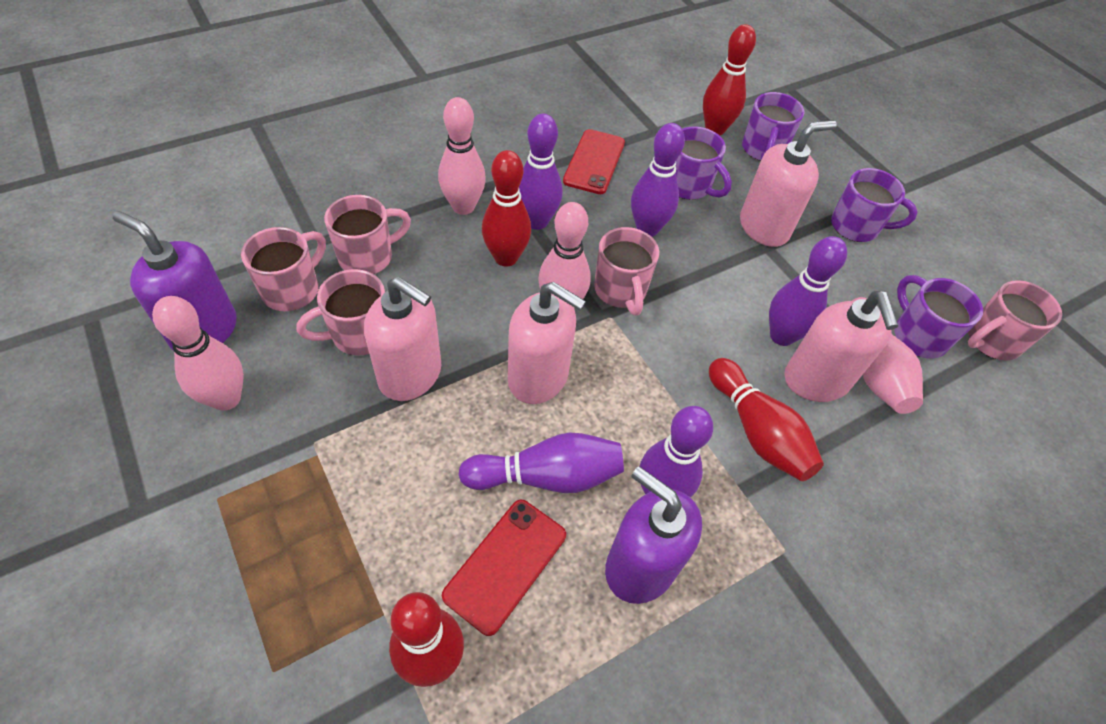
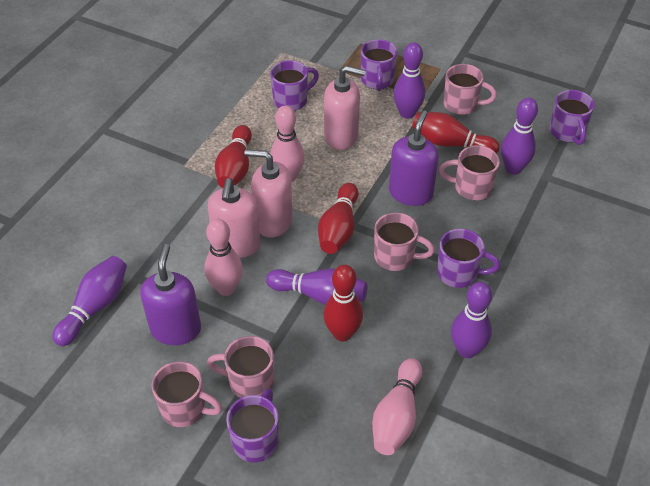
pink bowling pin: [152,296,244,411] [438,97,486,215] [539,202,591,309] [852,297,923,414] = 4 -> [204,219,243,296] [271,106,305,182] [372,358,422,455] = 3
pink soap dispenser: [364,277,441,401] [508,282,586,404] [740,120,837,247] [784,291,898,402] = 4 -> [208,178,261,258] [244,150,293,238] [324,66,366,150] = 3
purple mug: [675,126,732,200] [742,92,805,161] [831,168,918,242] [894,275,983,359] = 4 -> [226,388,279,462] [271,60,319,111] [361,39,397,91] [437,228,500,288] [550,90,595,145] = 5
red phone: [442,500,566,636] [563,129,625,194] = 2 -> none = 0

